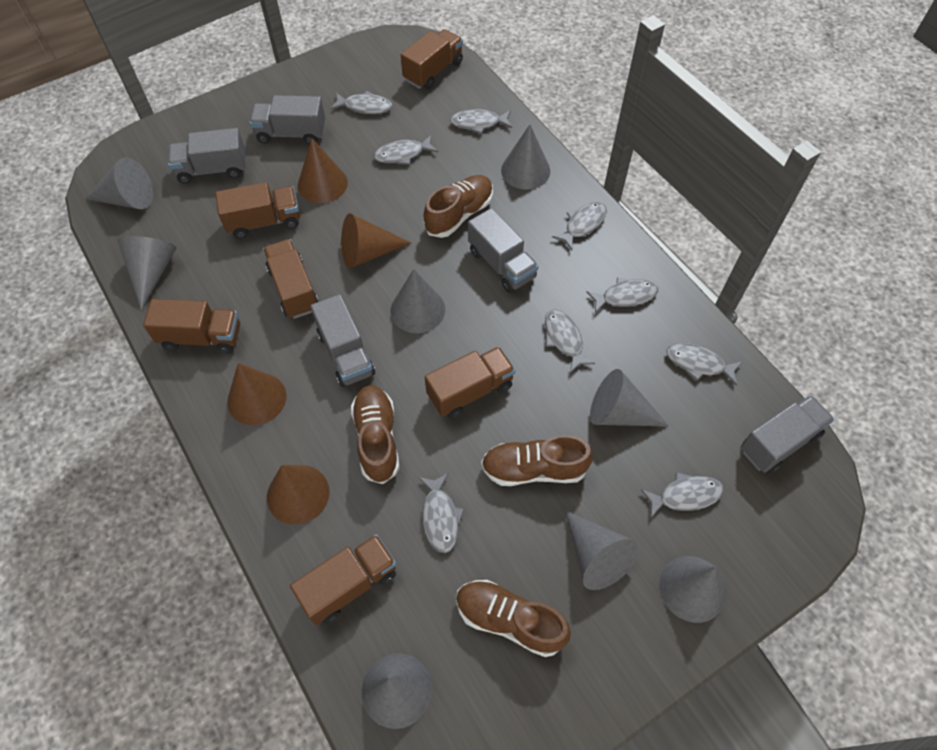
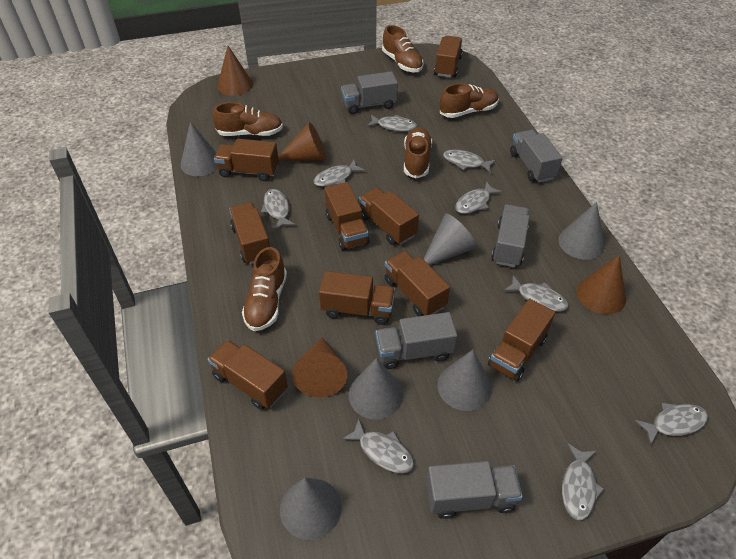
brown shoe: [351,385,399,484] [424,175,493,238] [456,580,571,657] [481,435,593,486] = 4 -> [213,102,283,136] [242,247,287,331] [382,25,424,72] [404,127,432,178] [440,83,499,118] = 5
brown truck: [143,299,240,354] [215,182,300,239] [263,239,319,319] [290,534,396,625] [401,29,463,90] [425,347,515,419] = 6 -> [208,340,288,410] [214,139,279,181] [229,202,271,264] [319,271,395,325] [324,182,370,251] [359,188,419,245] [385,251,450,316] [434,36,463,78] [488,299,555,381] = 9
grey cone: [85,158,153,209] [118,236,176,310] [362,653,432,729] [390,269,445,333] [501,125,550,190] [565,510,639,590] [590,369,669,427] [659,556,726,623] = 8 -> [181,122,217,176] [280,478,342,540] [349,358,403,420] [423,213,477,265] [437,350,492,411] [558,202,604,260] = 6

